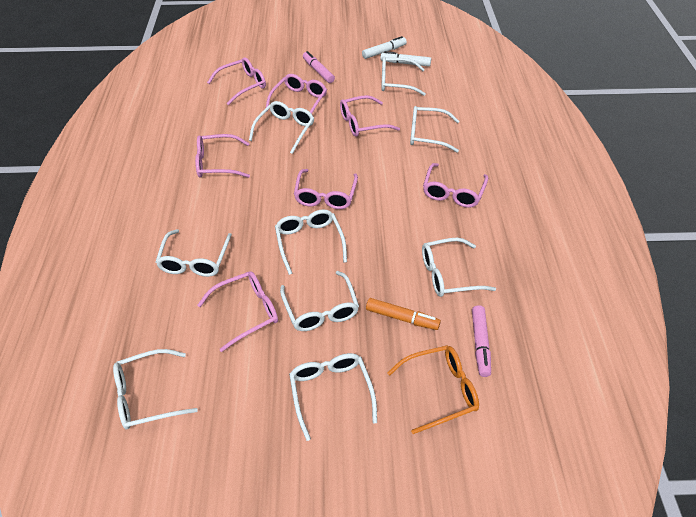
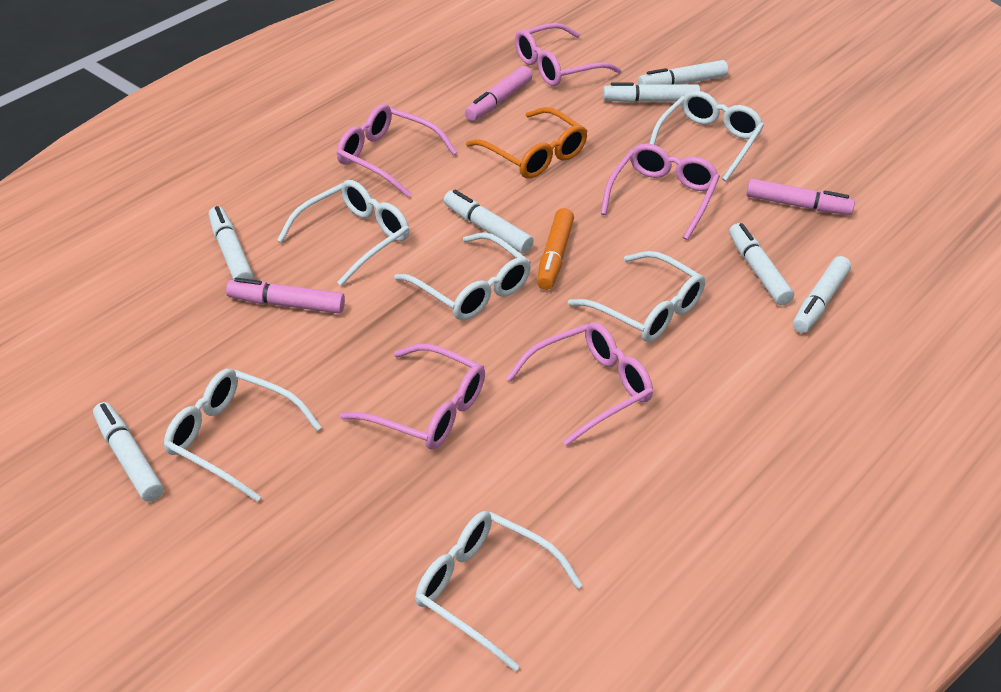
pink glasses: [195,134,250,178] [198,271,278,352] [207,57,266,105] [266,74,327,114] [294,169,358,209] [340,95,400,137] [423,163,488,208] = 7 -> [337,104,458,197] [340,344,485,450] [506,322,653,446] [515,23,622,86] [601,143,720,240] = 5
pink marker: [303,51,335,83] [472,305,491,377] = 2 -> [226,278,345,314] [465,66,533,121] [746,179,855,215] = 3
white glasses: [113,349,198,430] [156,229,232,277] [249,101,314,154] [275,209,347,275] [280,271,359,331] [289,353,377,441] [381,56,426,96] [410,106,459,153] [422,238,496,297] = 9 -> [164,369,321,502] [277,180,409,286] [394,232,531,321] [415,511,582,671] [568,251,705,342] [649,91,764,181] = 6
white marker: [362,36,407,59] [380,51,431,66] = 2 -> [93,402,164,502] [208,206,254,280] [443,190,534,253] [603,82,700,103] [638,60,728,85] [729,223,794,305] [793,256,851,333] = 7

